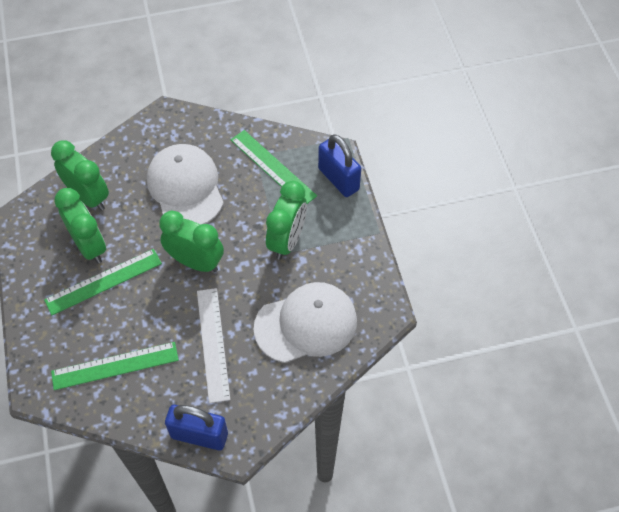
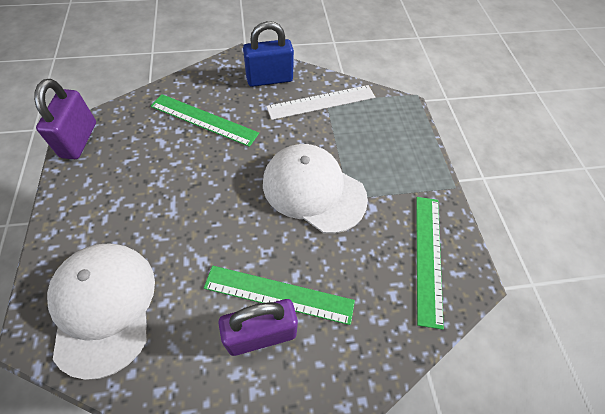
blue padlock: [165,405,228,450] [318,134,361,197] = 2 -> [243,21,294,87] = 1
green clock: [51,140,109,211] [54,188,106,264] [159,211,224,272] [266,181,307,260] = 4 -> none = 0
purple padlock: none = 0 -> [34,79,96,159] [218,299,298,356] = 2

